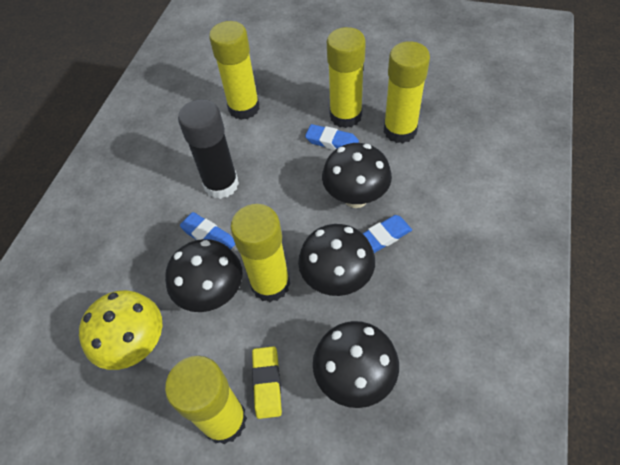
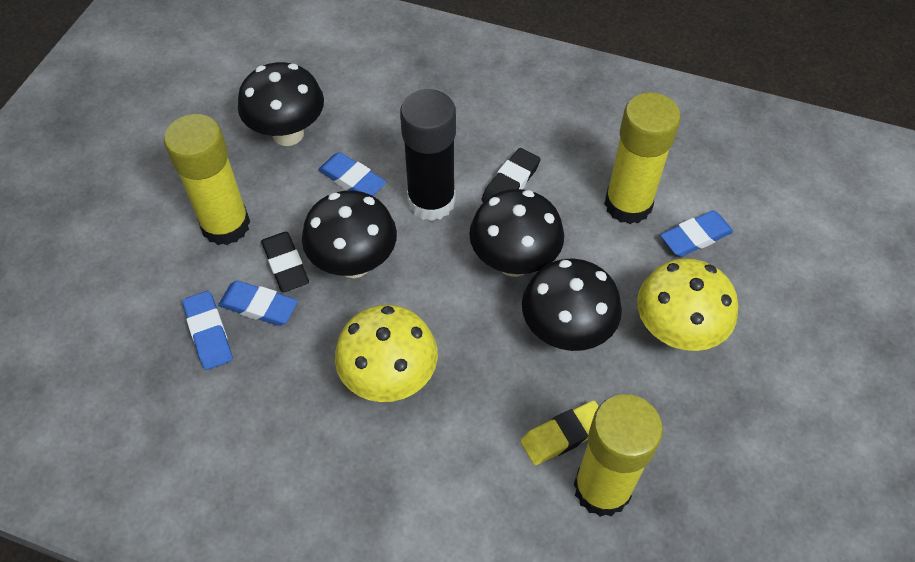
black eraser: none = 0 -> [261,232,309,292] [481,148,541,202] = 2
blue eraser: [180,212,235,249] [305,124,359,150] [363,215,412,253] = 3 -> [182,291,233,370] [218,281,298,326] [318,152,386,196] [661,210,733,257] = 4
yellow glue stick: [165,356,247,445] [209,21,260,120] [231,204,290,302] [327,27,366,128] [384,41,430,143] = 5 -> [164,114,250,245] [574,394,663,517] [604,92,681,224] = 3
yellow mushroom: [79,290,162,370] = 1 -> [335,305,438,402] [637,258,738,351] = 2

